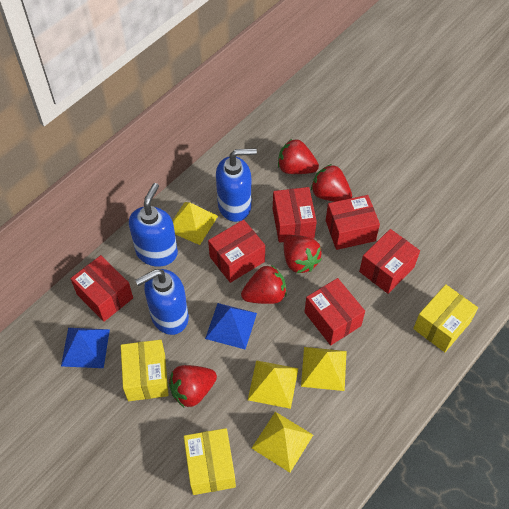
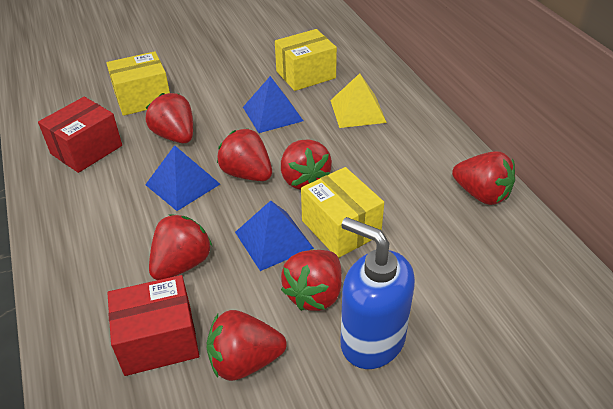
blue pyramid: [61,328,110,368] [205,303,257,350] = 2 -> [145,145,220,211] [235,201,314,271] [243,76,303,133] = 3
blue soap dispenser: [129,183,178,267] [135,269,189,335] [216,148,257,222] = 3 -> [340,217,415,369] = 1
red box: [70,255,133,322] [208,220,265,283] [273,187,317,243] [305,278,365,345] [326,195,380,250] [359,229,420,294] = 6 -> [38,97,122,173] [107,275,199,376] = 2
red strawberry: [169,365,217,407] [241,265,287,304] [278,138,319,174] [284,235,322,273] [311,164,352,202] = 5 -> [145,93,193,143] [149,215,212,280] [206,310,287,381] [217,129,272,181] [281,139,332,190] [281,250,342,311] [452,151,515,205] = 7
yellow pyramid: [172,202,218,245] [248,360,298,409] [252,412,313,472] [301,347,347,391] = 4 -> [330,73,387,128] = 1

